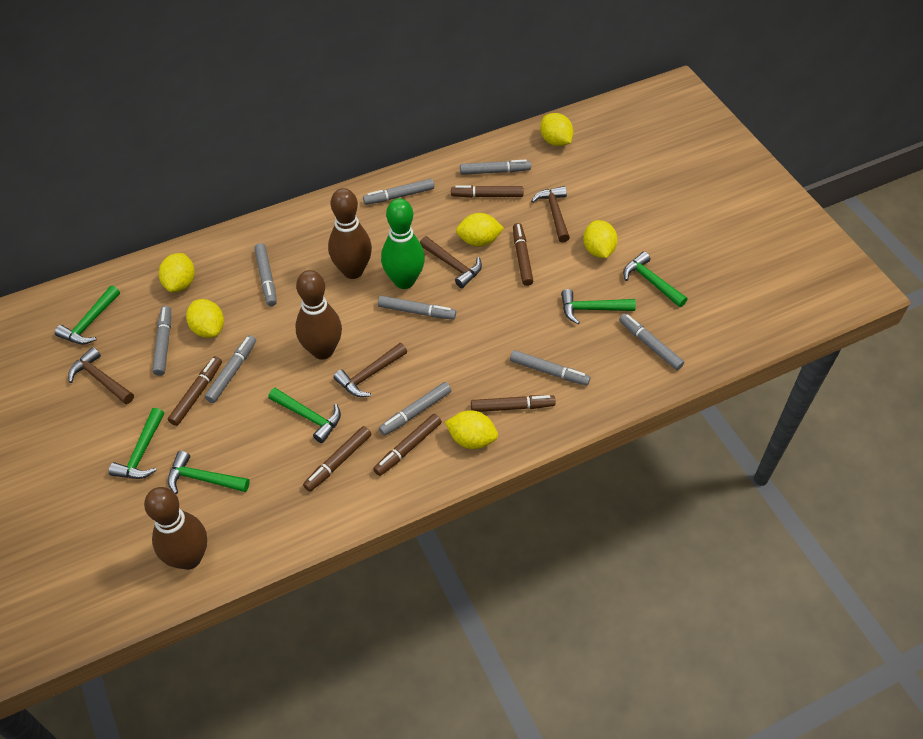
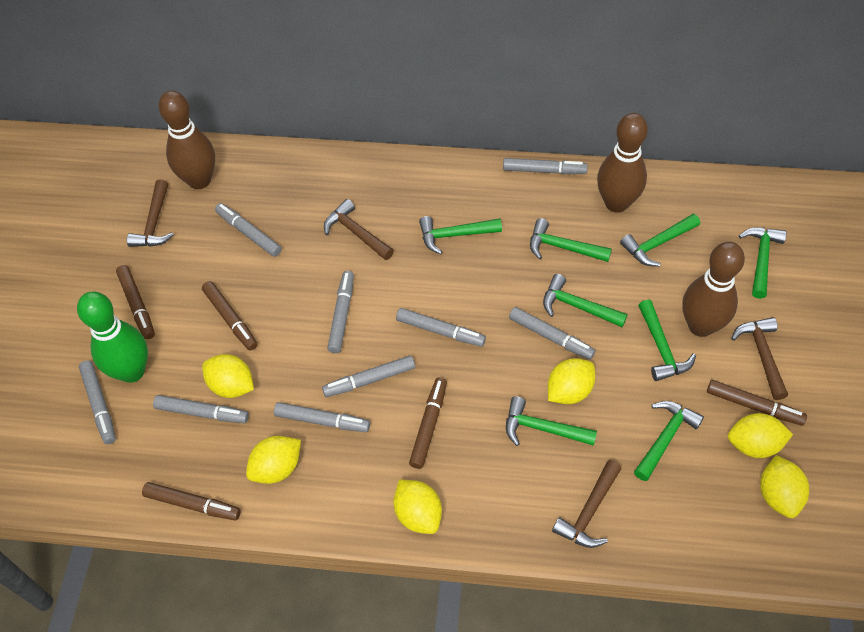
brown marker: [168,356,222,426] [303,426,371,492] [373,414,442,476] [451,185,524,198] [471,395,556,412] [513,223,533,286] = 6 -> [116,265,155,339] [142,482,241,521] [202,281,258,351] [409,378,447,469] [707,380,807,426] = 5
green hammer: [55,286,120,344] [109,408,164,479] [168,451,250,494] [268,388,341,443] [561,289,636,324] [623,251,687,307] = 6 -> [419,216,502,254] [506,396,597,446] [530,218,612,262] [543,274,628,327] [620,214,700,267] [634,401,704,481] [638,300,696,381] [739,227,787,299] = 8

